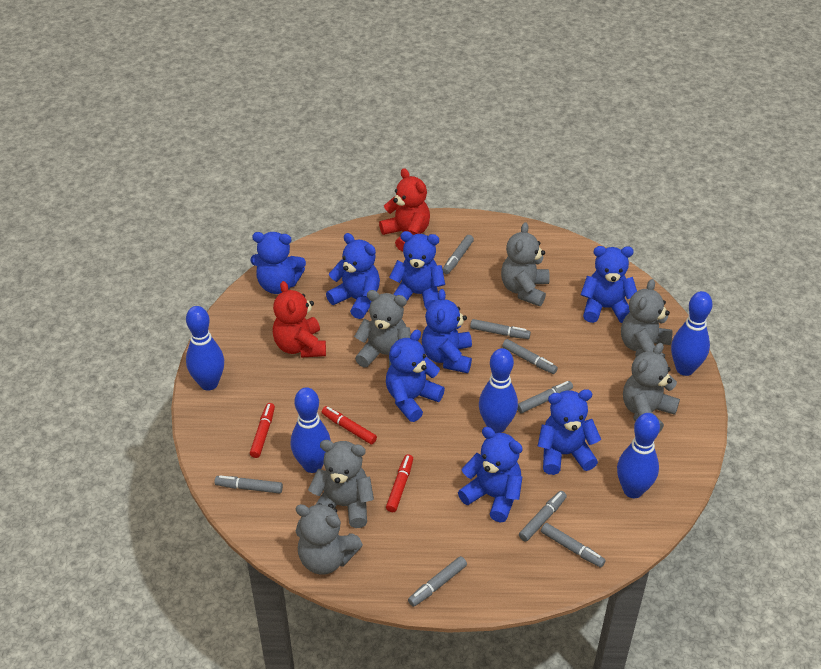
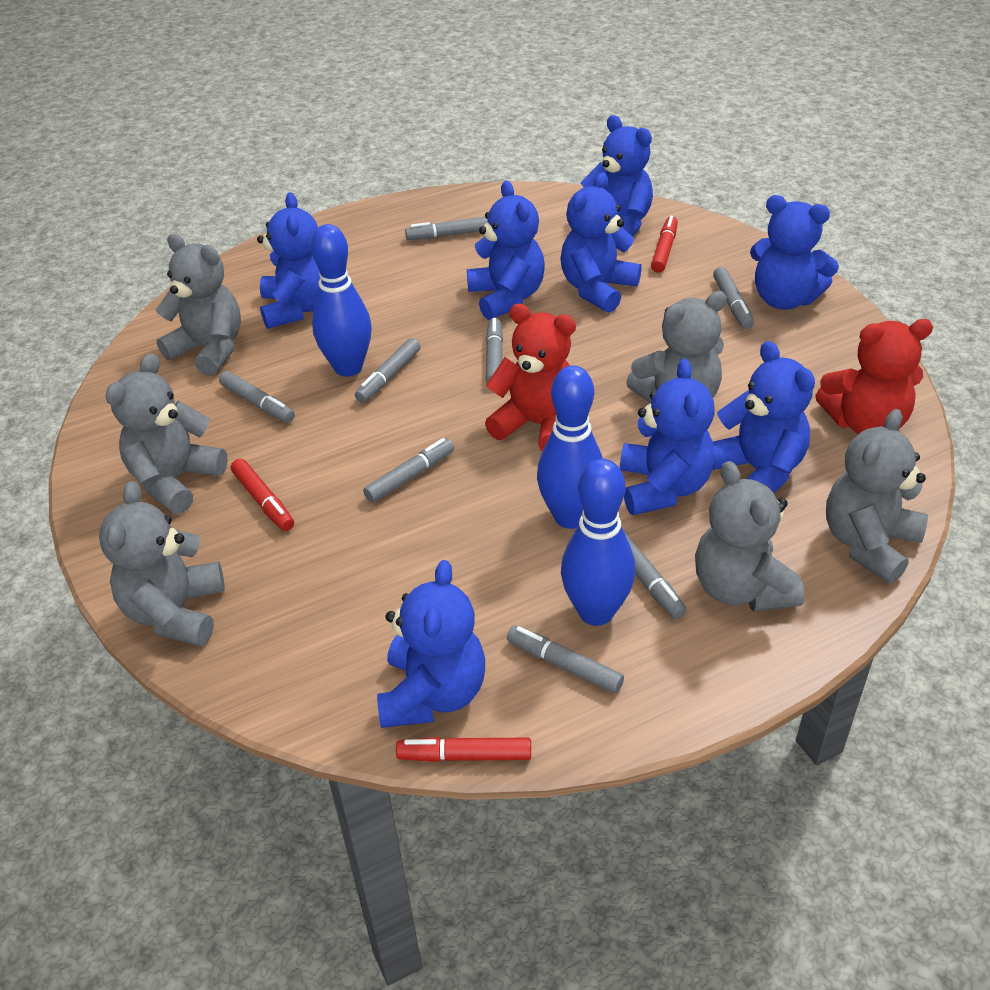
blue bowling pin: [186,306,224,391] [291,387,331,473] [479,348,518,433] [617,413,660,498] [671,291,713,376] = 5 -> [311,224,372,377] [537,365,603,529] [561,459,635,626] = 3

